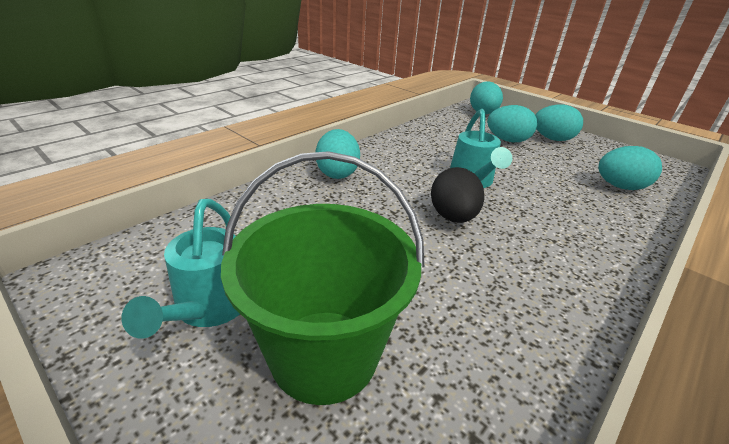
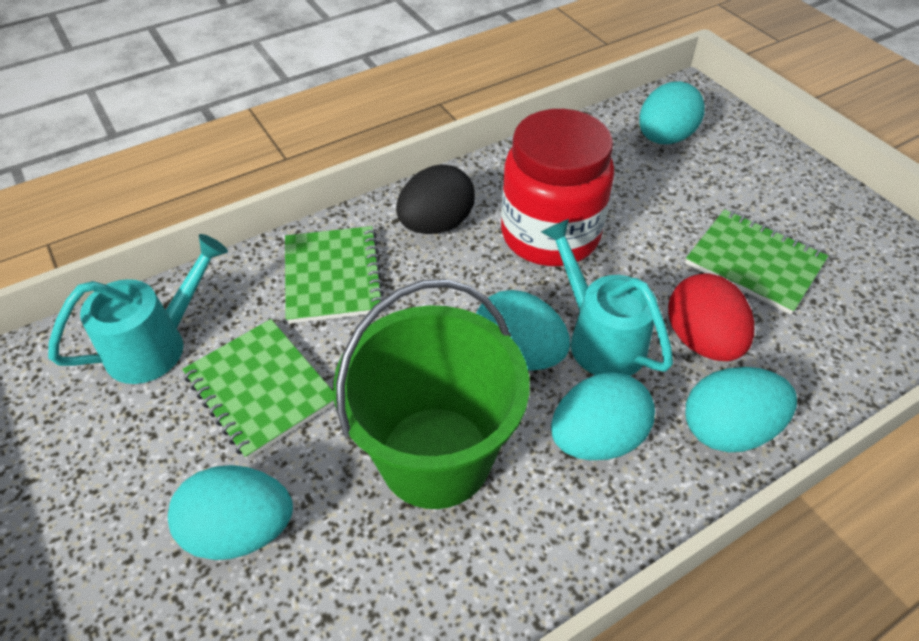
green notebook: none = 0 -> [182,319,335,460] [285,226,384,324] [685,209,828,315] = 3
red egg: none = 0 -> [668,273,754,361] = 1
red jar: none = 0 -> [501,109,614,266] = 1

